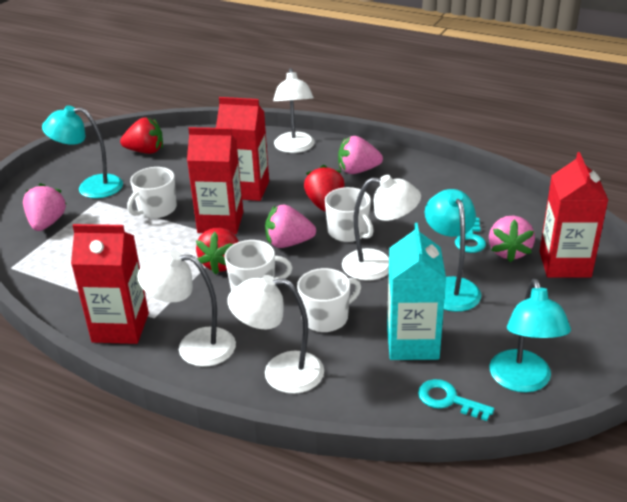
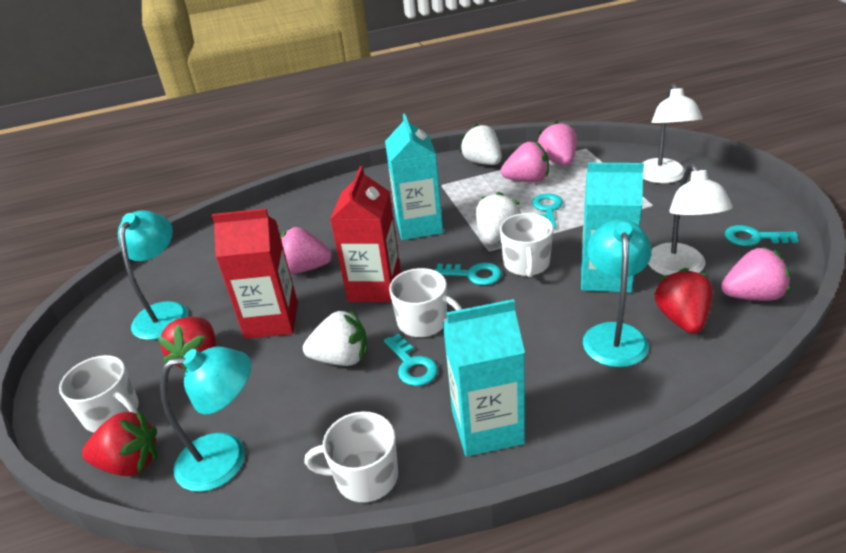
red carton: [71,224,149,344] [187,127,243,234] [216,97,269,201] [539,152,608,278] = 4 -> [212,208,298,339] [330,166,401,302] = 2
turquoise carton: [387,223,446,360] = 1 -> [385,114,443,240] [443,299,525,457] [581,163,644,293] = 3
turquoise key: [418,379,494,421] [455,218,486,253] = 2 -> [384,333,438,386] [434,263,502,285] [532,193,563,229] [725,225,799,246] = 4
white lamp: [137,250,236,367] [227,275,324,394] [273,68,315,153] [342,175,421,281] = 4 -> [643,83,703,183] [648,163,733,275] = 2
white strawberry: none = 0 -> [303,309,368,366] [460,123,502,165] [476,192,521,245] = 3

